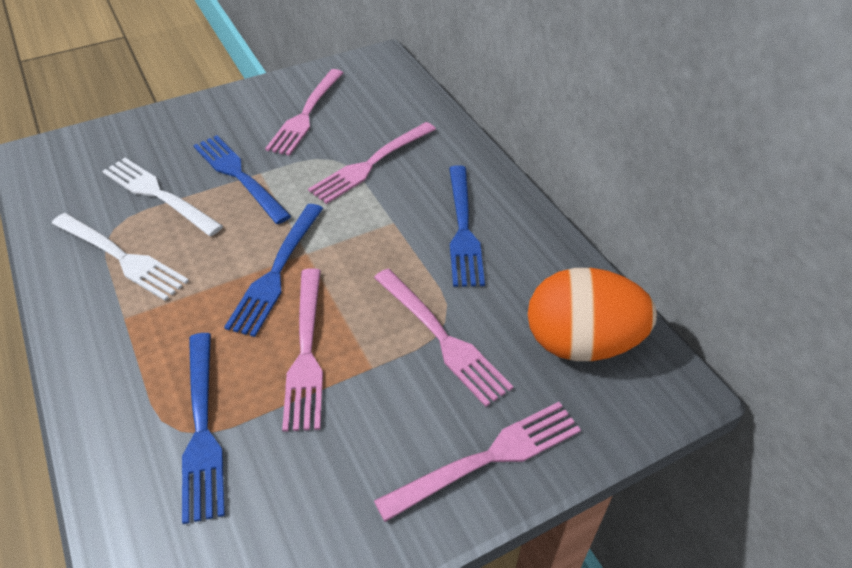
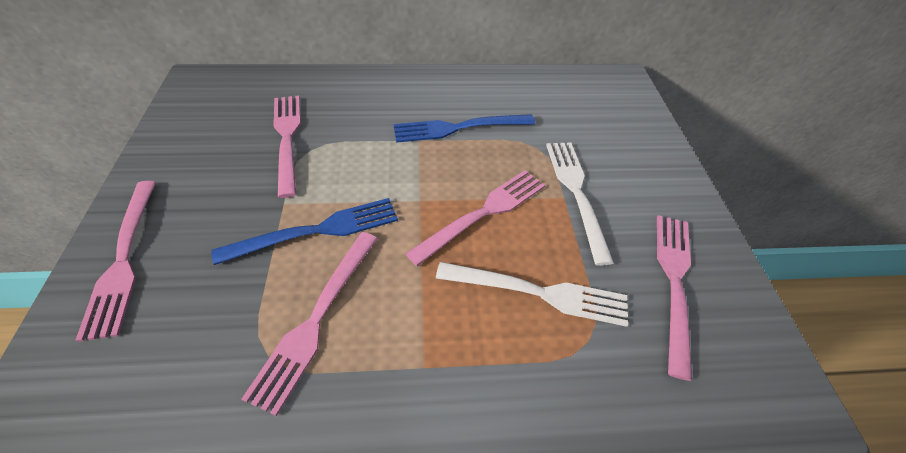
blue fork: [182,333,225,524] [193,135,291,224] [224,204,323,337] [449,165,485,287] = 4 -> [212,198,398,265] [393,114,535,143] = 2
orange egg: [527,268,657,361] = 1 -> none = 0

